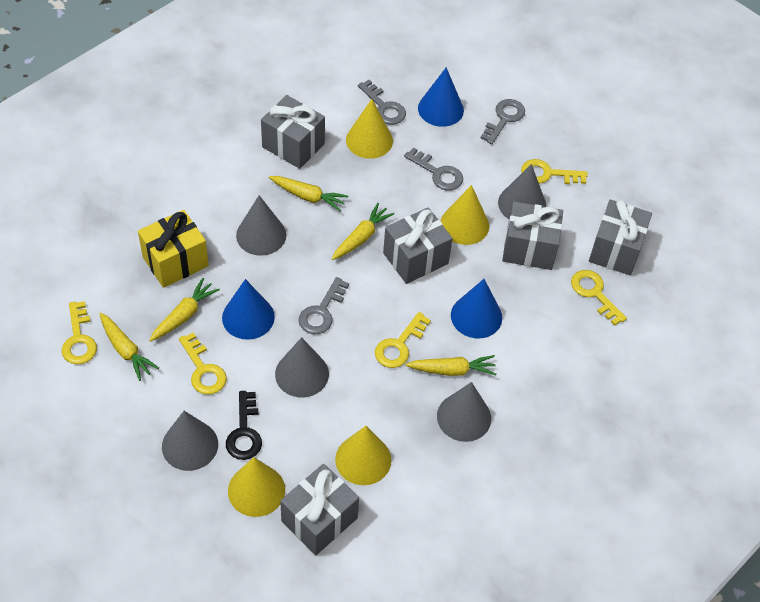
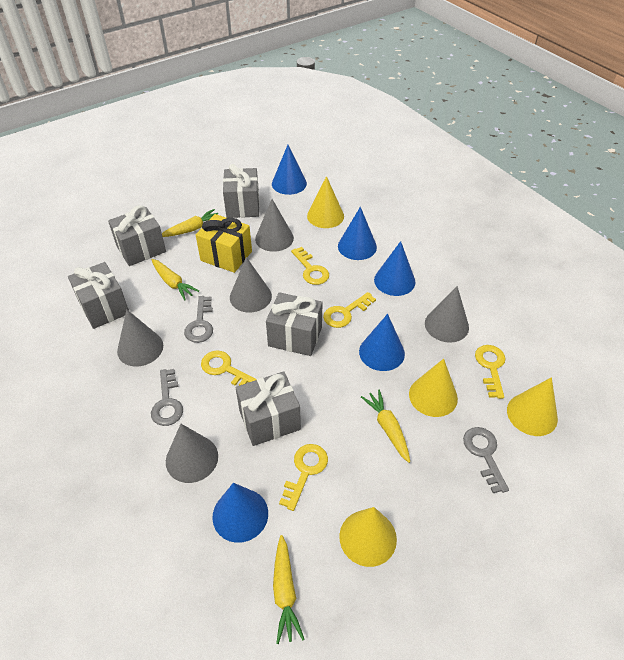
black key: [226,391,262,460] = 1 -> none = 0
blue cone: [222,279,275,340] [418,67,464,127] [451,279,502,338] = 3 -> [212,483,268,543] [272,145,307,195] [338,207,377,260] [359,314,405,371] [374,241,416,296] = 5
grey key: [298,277,349,334] [358,80,406,125] [404,147,463,191] [481,99,525,144] = 4 -> [151,369,183,426] [184,296,213,343] [463,427,509,493] = 3
yellow carrot: [100,313,159,381] [149,278,220,341] [269,176,348,212] [332,203,394,260] [405,355,496,376] = 5 -> [151,259,199,301] [162,209,218,237] [273,535,305,644] [361,390,410,463] = 4

